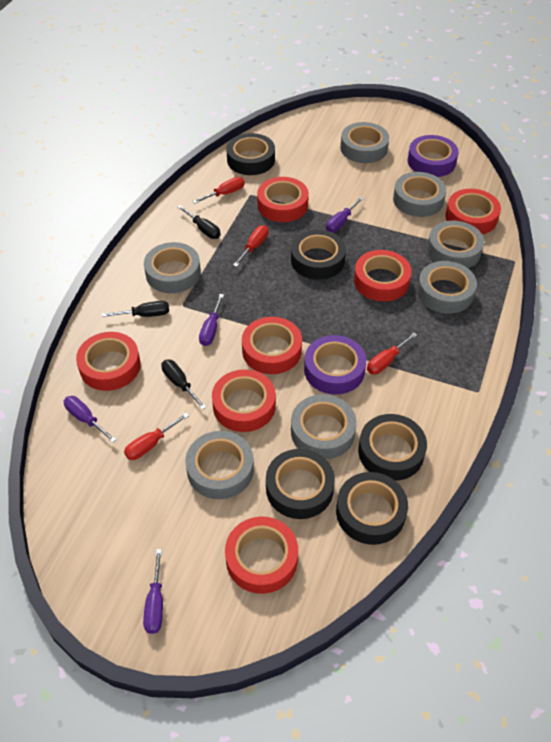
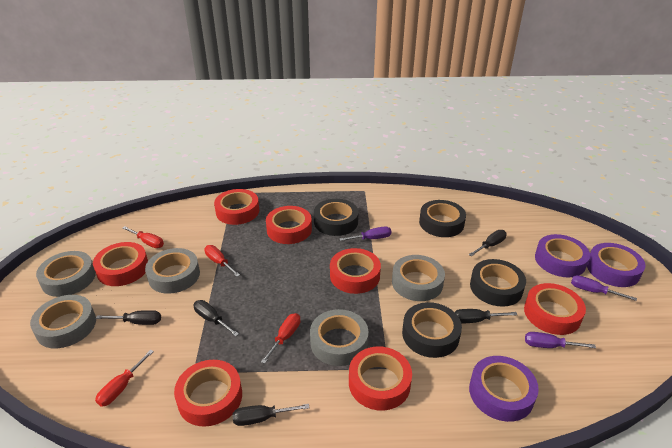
black screwdriver: [102,301,169,317] [161,359,206,410] [178,205,221,239] = 3 -> [95,310,161,325] [193,300,239,337] [233,404,309,426] [455,309,517,323] [469,230,507,256] = 5
black tape: [226,133,275,175] [266,449,335,519] [291,230,346,280] [336,472,408,545] [358,414,427,481] = 5 -> [314,199,359,236] [402,302,462,358] [419,200,466,237] [470,259,526,307] = 4
grey tape: [144,242,201,293] [185,431,254,499] [291,394,357,459] [340,122,389,163] [393,172,446,217] [417,261,477,314] [427,221,484,268] = 7 -> [30,295,96,348] [36,251,96,297] [145,248,200,294] [310,309,368,366] [392,255,445,301] = 5
purple screwdriver: [64,396,116,443] [143,549,163,634] [199,294,224,346] [326,197,364,232] = 4 -> [339,226,391,241] [525,332,596,348] [571,275,637,301] = 3
purple tape: [304,335,366,395] [407,135,459,177] = 2 -> [469,356,539,422] [535,234,590,277] [587,243,646,287] = 3

